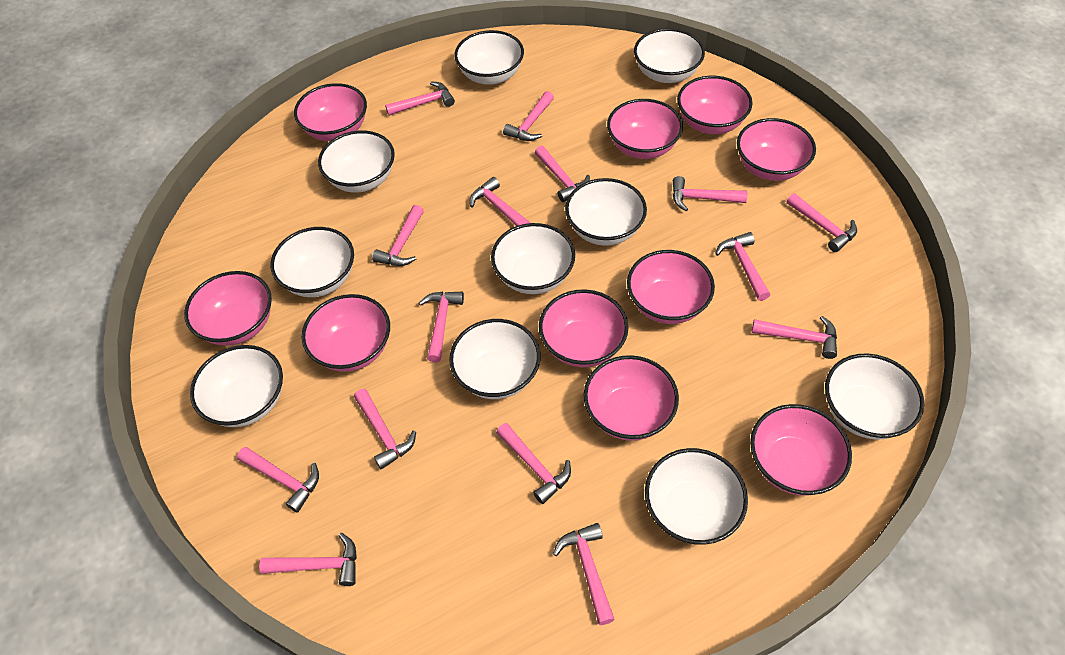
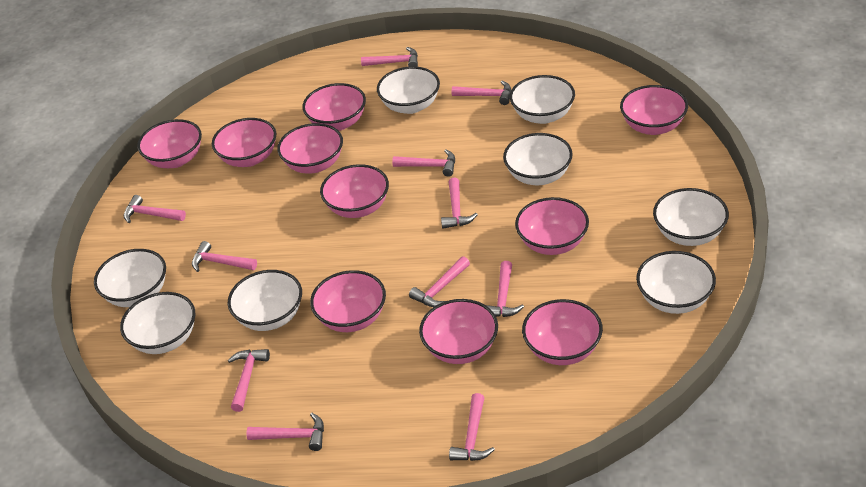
pink hammer: [237,447,319,513] [259,533,357,586] [354,389,416,469] [372,205,424,266] [385,81,455,116] [419,292,464,362] [470,177,531,226] [496,423,571,504] [503,91,554,141] [535,146,590,202] [553,523,615,625] [673,176,748,211] [715,232,770,301] [752,316,837,359] [787,193,857,252] = 15 -> [124,195,186,223] [192,241,257,272] [228,349,270,412] [246,413,324,451] [361,47,418,67] [392,149,455,177] [409,256,470,307] [441,178,478,229] [449,393,495,461] [452,81,511,105] [486,261,524,317] = 11
white bowl: [190,345,283,427] [270,227,354,297] [318,131,395,193] [449,319,541,399] [454,30,524,85] [491,223,575,294] [565,178,647,246] [634,28,705,83] [645,448,748,545] [825,353,924,440] = 10 -> [94,249,166,307] [120,292,195,354] [228,270,302,331] [377,66,440,114] [503,133,573,185] [510,75,575,124] [636,251,716,314] [653,188,729,246] = 8

